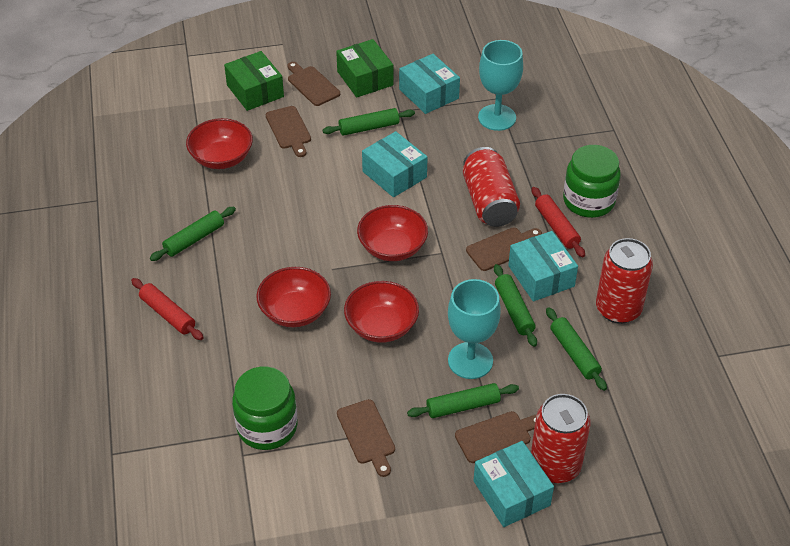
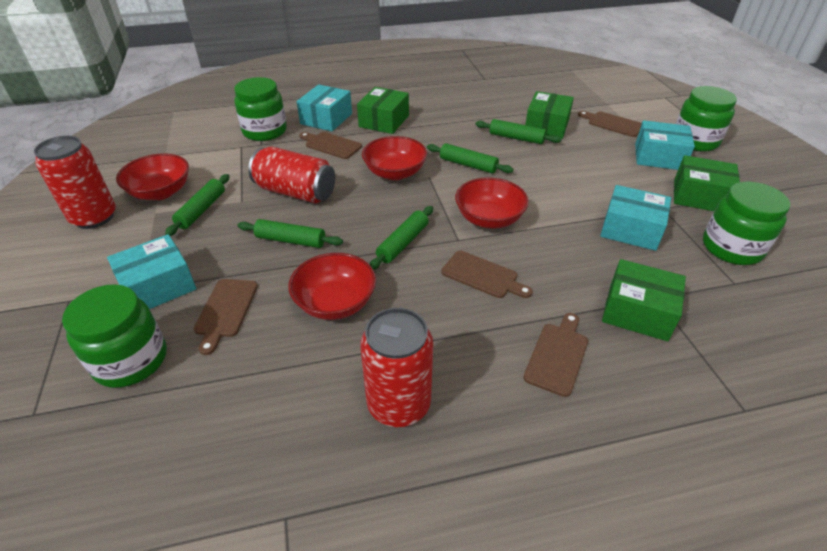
green box: [224,51,284,111] [336,39,393,97] = 2 -> [357,87,409,134] [525,91,574,139] [602,259,686,341] [674,155,740,211] = 4
green jar: [232,367,298,450] [563,145,620,218] = 2 -> [62,284,167,388] [234,77,287,141] [676,86,737,152] [703,182,790,265] = 4
red rolling pin: [131,278,204,340] [531,187,585,257] = 2 -> none = 0
turquoise goblet: [448,279,501,379] [478,40,523,131] = 2 -> none = 0

